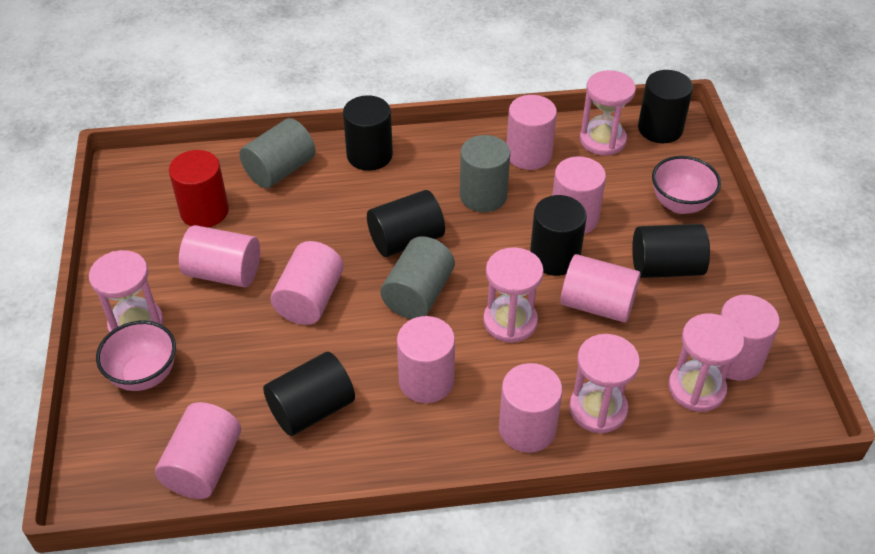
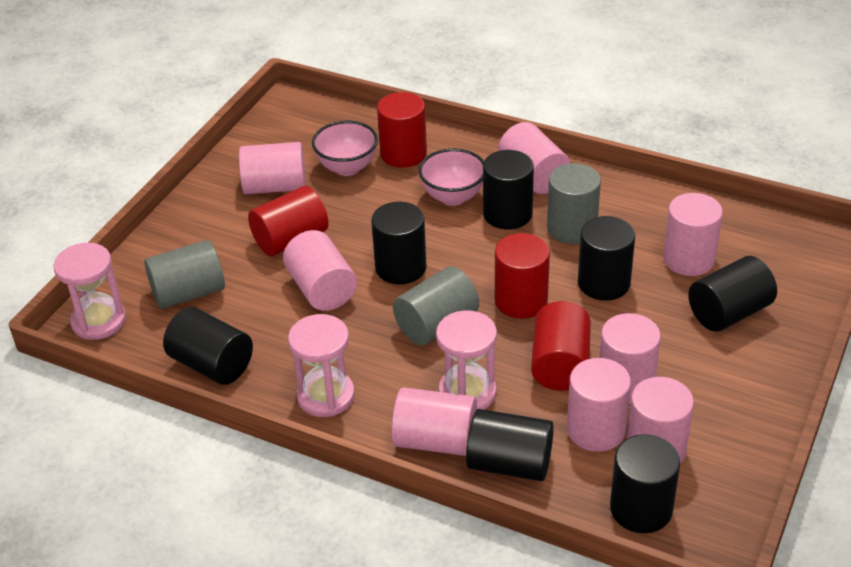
black cylinder: [263,352,355,436] [343,95,393,171] [367,190,445,257] [530,195,587,276] [632,224,710,278] [638,70,693,143] = 6 -> [163,307,253,385] [371,202,426,284] [466,409,554,481] [483,150,534,229] [578,216,635,301] [610,434,680,533] [688,256,777,332] = 7
pink cylinder: [155,402,241,499] [179,225,260,287] [270,241,344,325] [397,316,455,403] [499,363,562,453] [507,95,557,170] [552,156,606,234] [560,254,640,323] [717,295,780,381] = 9 -> [239,142,306,194] [283,230,357,311] [391,387,477,456] [498,122,570,194] [567,358,631,452] [599,313,661,404] [627,377,694,464] [663,193,723,276] = 8
pink hourglass: [89,250,164,332] [483,247,544,343] [569,334,640,433] [580,70,636,156] [668,313,744,412] = 5 -> [53,243,126,340] [288,314,355,417] [436,310,497,410] = 3
red cylinder: [169,150,229,227] = 1 -> [248,186,329,256] [377,92,427,168] [495,233,550,319] [531,301,591,391] = 4

